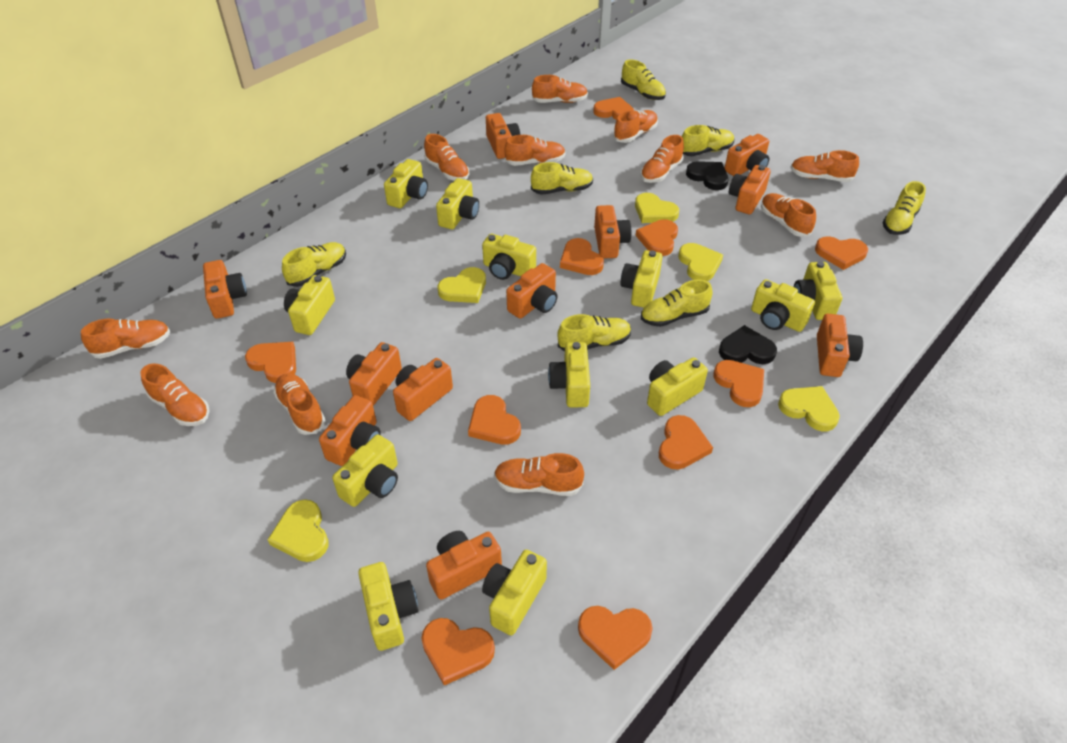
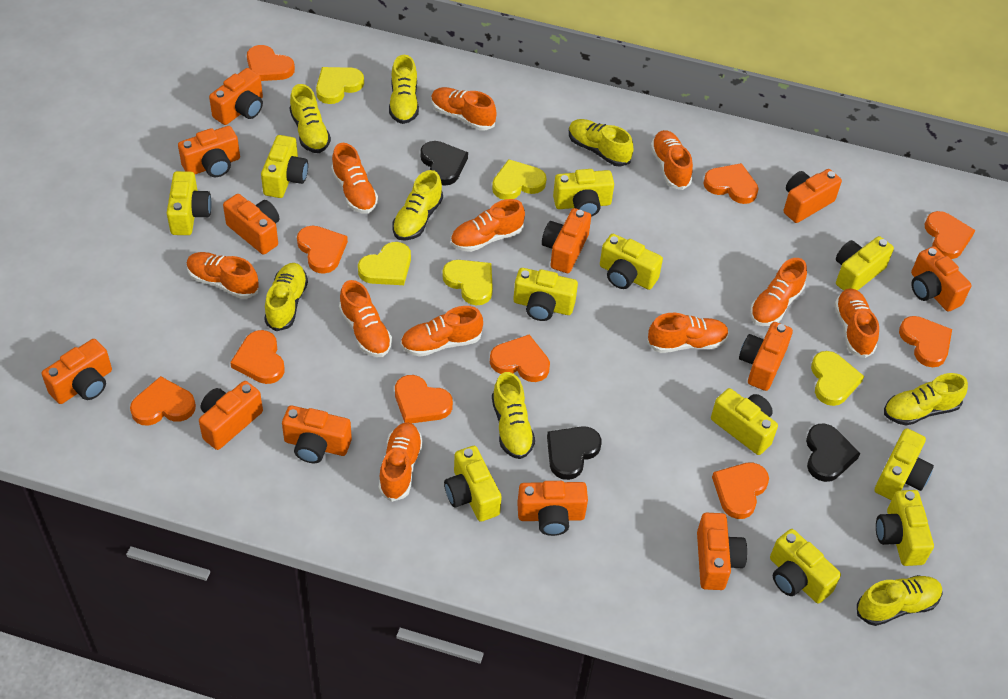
black heart: [686,161,729,190] [719,325,777,364] = 2 -> [420,141,468,186] [547,426,601,480] [806,424,860,482] = 3
orange camera: [203,260,247,319] [319,395,381,466] [346,342,402,406] [393,358,453,421] [426,531,502,600] [486,113,521,159] [506,263,557,319] [594,205,631,259] [725,134,769,176] [729,165,771,214] [817,314,863,377] = 11 -> [42,339,112,404] [178,126,240,177] [199,381,263,450] [209,68,263,125] [223,194,279,255] [282,406,352,463] [517,481,588,536] [542,208,591,273] [697,513,747,590] [739,322,793,391] [784,169,842,223] [911,246,972,312] = 12
yellow camera: [284,275,335,335] [332,434,398,507] [358,562,418,651] [384,159,428,208] [436,178,479,229] [482,234,536,280] [482,550,547,636] [548,342,590,407] [620,250,662,308] [647,357,708,416] [751,279,815,332] [794,261,842,320] = 12 -> [167,171,212,235] [261,135,308,198] [444,446,502,522] [513,268,578,321] [553,169,614,217] [600,234,663,290] [711,388,778,455] [770,529,841,603] [836,236,894,291] [875,428,934,500] [876,490,934,566] = 11
yellow shoe: [282,242,346,287] [531,162,593,195] [557,314,631,352] [621,59,666,100] [641,280,713,327] [682,125,734,156] [882,181,926,235] = 7 -> [264,263,308,331] [289,84,331,153] [389,55,419,124] [392,170,443,241] [492,372,535,459] [569,119,633,167] [857,575,943,626] [884,373,968,426] = 8

